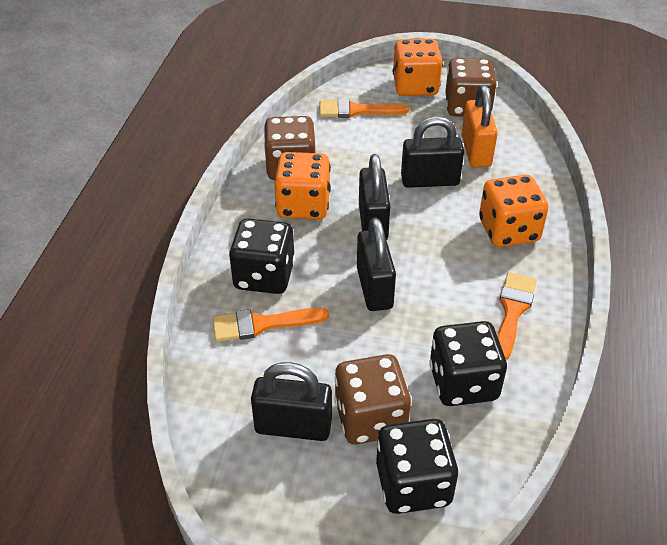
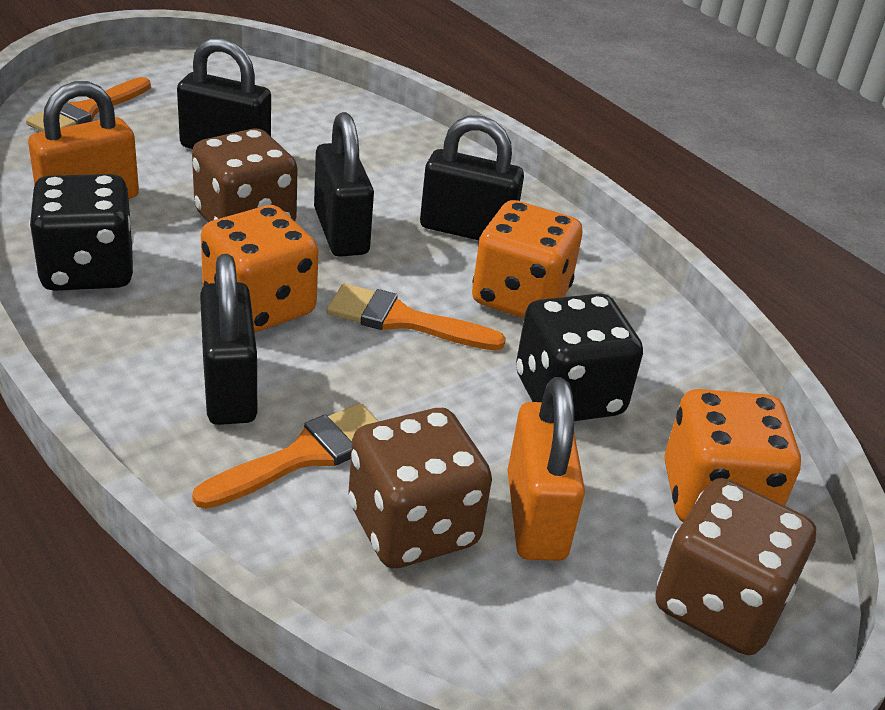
black dice: [229,218,295,294] [376,419,459,514] [429,321,507,406] = 3 -> [29,174,134,291] [516,294,643,421] = 2
orange padlock: [462,85,498,167] = 1 -> [28,81,139,199] [508,377,585,561] = 2

